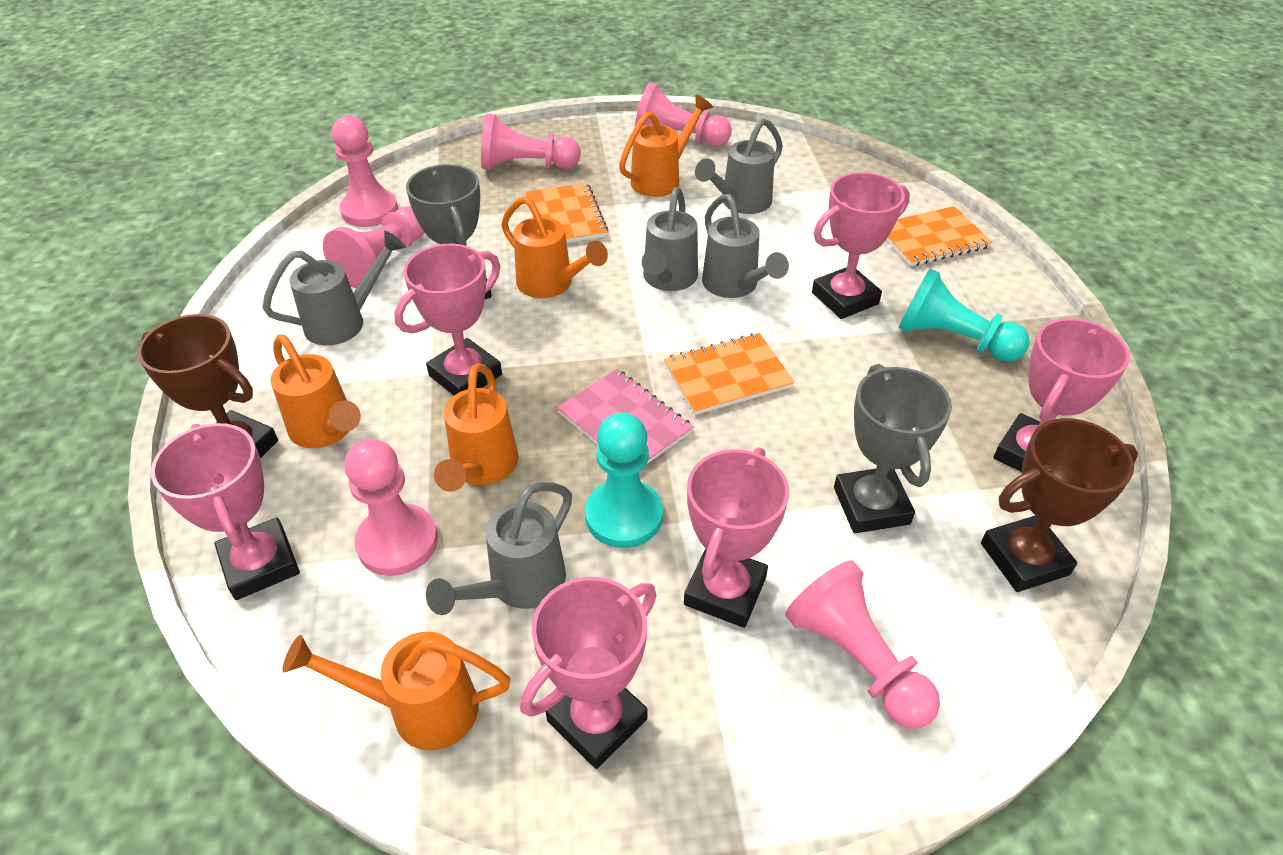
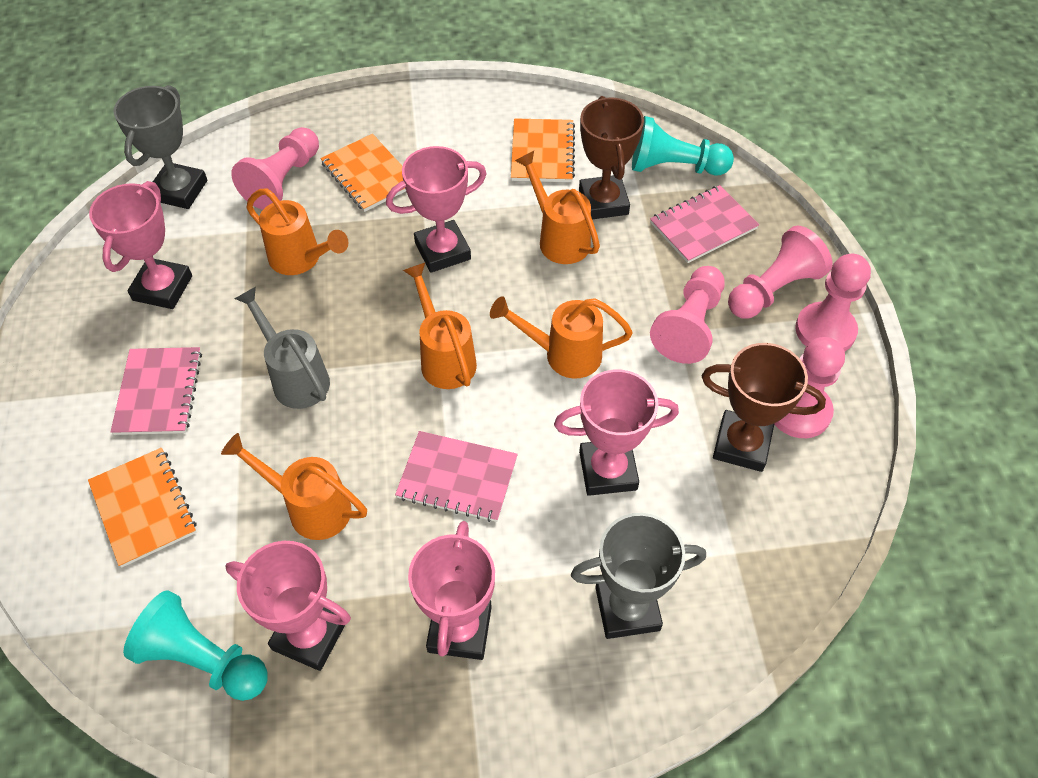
grey watering can: [262,231,406,345] [426,482,572,615] [642,187,698,291] [695,118,783,214] [702,194,789,298] = 5 -> [234,287,330,409] = 1
pink notebook: [557,369,694,464] = 1 -> [111,347,202,435] [395,431,518,522] [650,185,759,263] = 3
pink pawn: [323,206,425,288] [332,115,398,227] [344,439,438,576] [481,113,581,170] [635,83,732,147] [785,560,940,729] = 6 -> [231,127,319,210] [650,266,725,364] [728,226,832,319] [774,337,845,438] [795,254,871,351] = 5
pink trophy: [151,423,300,600] [394,244,502,395] [520,577,657,769] [684,447,789,628] [812,172,910,319] [993,318,1130,472] = 6 -> [89,181,192,309] [226,541,351,671] [386,146,486,273] [408,521,495,660] [554,370,679,496] = 5

